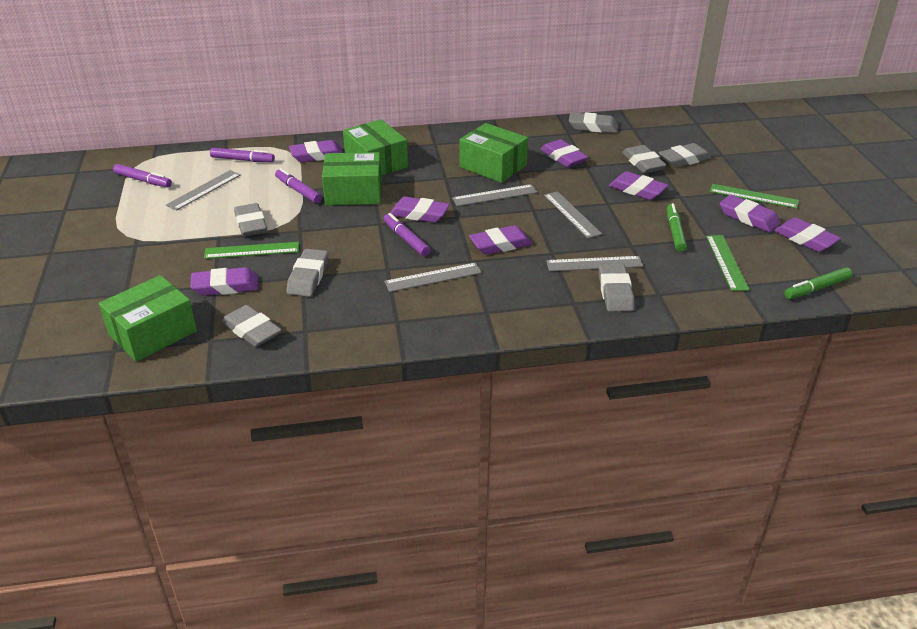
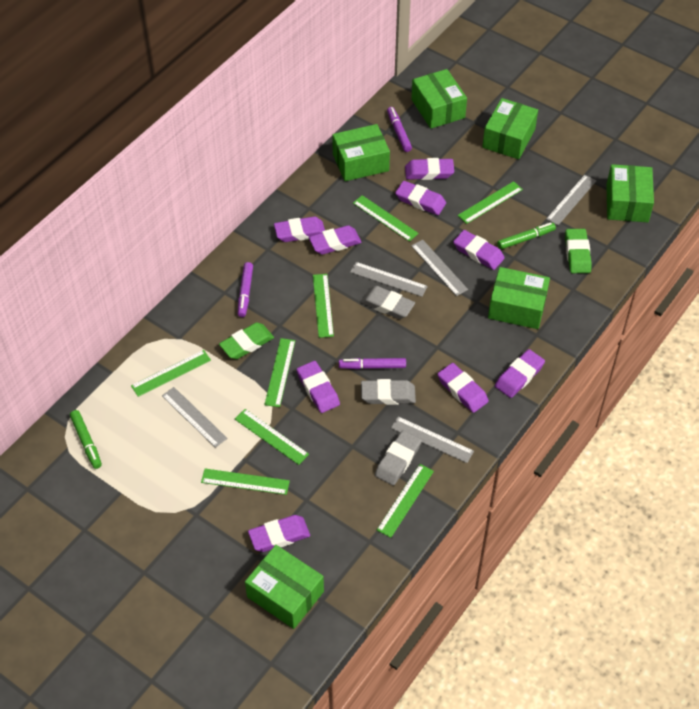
green box: [99,275,197,361] [322,152,382,205] [343,119,408,176] [460,123,528,183] = 4 -> [245,545,324,629] [332,124,390,181] [411,69,467,129] [482,98,538,159] [488,267,550,329] [606,164,654,222] = 6
green eraser: none = 0 -> [219,323,274,359] [565,229,592,273] = 2
green ruler: [204,242,299,259] [706,235,750,291] [710,184,799,209] = 3 -> [131,350,211,397] [201,469,290,495] [235,409,309,465] [264,338,295,407] [313,274,334,338] [353,195,419,242] [377,464,434,538] [457,181,523,224] = 8
grey eraser: [222,305,282,347] [234,203,267,237] [287,249,328,297] [569,112,618,133] [599,263,634,312] [622,145,667,173] [659,143,711,168] = 7 -> [361,286,415,319] [361,379,416,405] [375,430,422,486] = 3
purple eraser: [190,267,258,296] [289,140,343,162] [390,196,450,223] [469,225,532,255] [540,139,588,167] [609,171,668,200] [720,195,780,232] [774,218,841,252] = 8 -> [248,515,310,552] [274,217,325,242] [296,361,340,413] [309,225,362,255] [395,181,446,215] [405,158,454,180] [437,363,489,413] [453,230,505,270] [495,349,545,398] = 9
purple marker: [113,164,172,187] [210,148,275,162] [275,168,322,203] [384,213,430,256] = 4 -> [238,262,253,317] [339,358,406,369] [387,107,412,152] = 3

